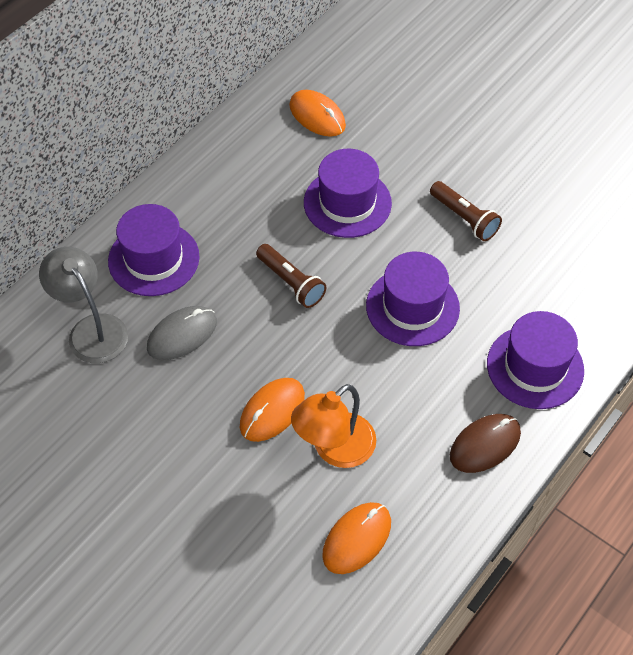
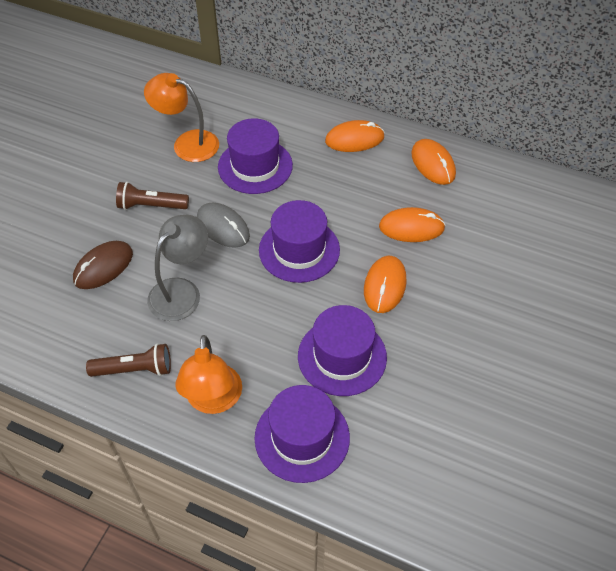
orange lamp: [291,384,376,468] = 1 -> [144,73,219,162] [175,335,242,414] = 2
orange mouse: [240,378,305,442] [289,90,346,137] [322,502,391,574] = 3 -> [325,120,385,152] [364,256,407,313] [379,207,445,242] [411,139,456,185] = 4

